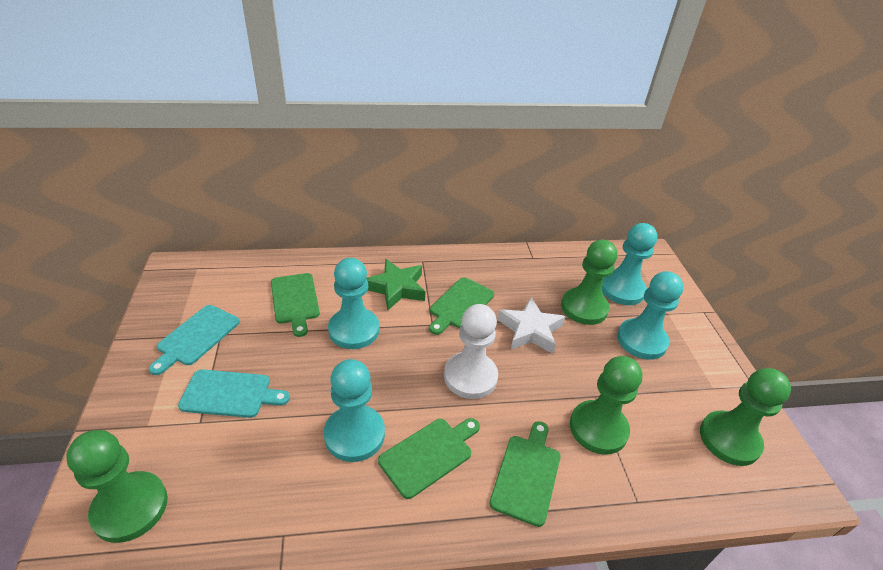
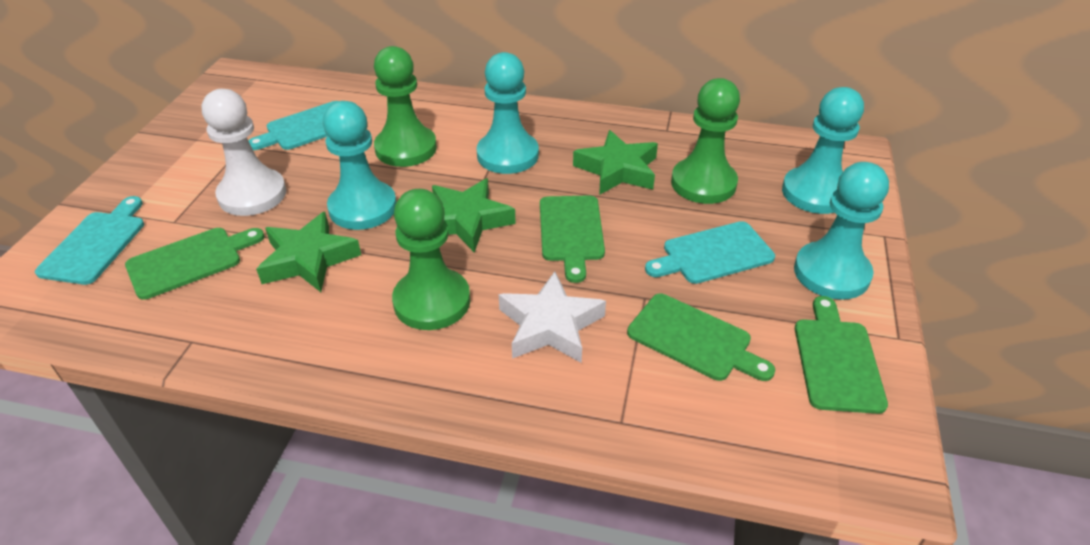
green pawn: [66,430,168,543] [561,240,618,325] [570,356,642,455] [700,368,791,466] = 4 -> [374,46,437,167] [392,189,470,330] [671,78,740,204] = 3
green star: [366,259,426,310] = 1 -> [256,212,361,292] [432,178,516,253] [573,130,658,195] = 3
turquoise cutting board: [149,305,240,375] [178,369,290,418] = 2 -> [35,196,144,285] [248,101,338,150] [645,221,775,284] = 3

